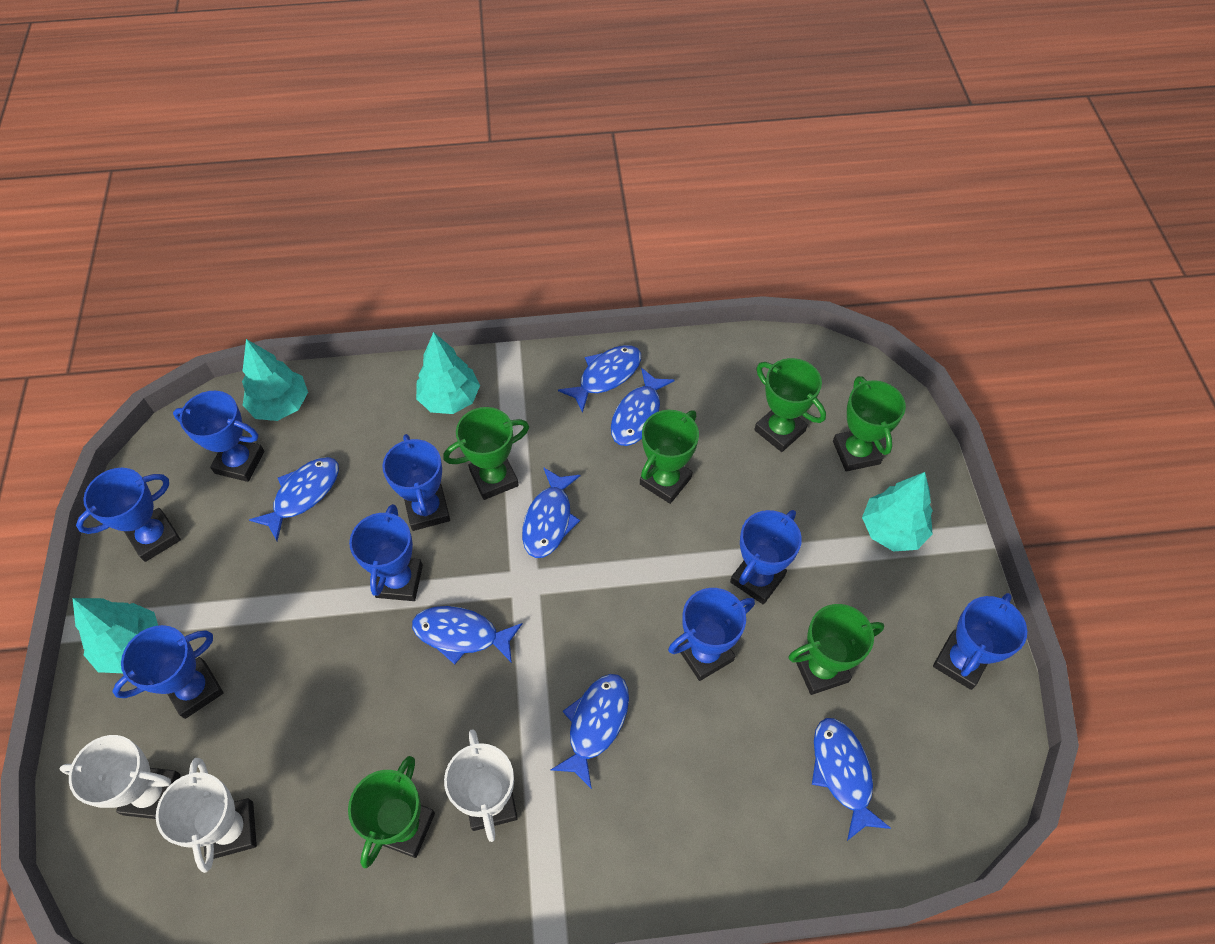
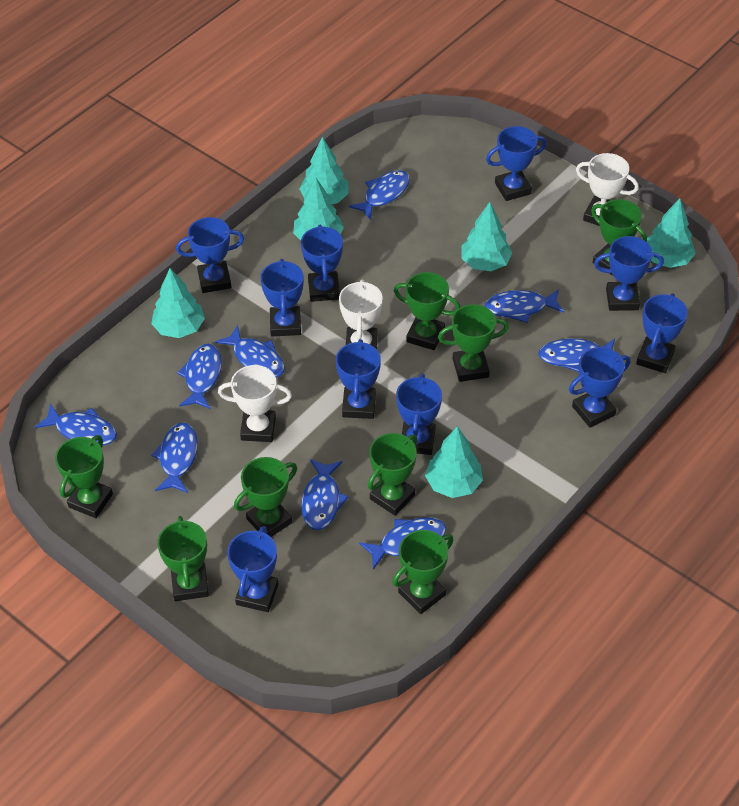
blue fish: [249,457,339,541] [412,606,522,665] [522,467,581,558] [551,674,629,789] [558,345,641,413] [611,368,675,446] [812,718,891,841] = 7 -> [35,404,117,445] [151,423,198,493] [177,344,222,409] [215,325,285,377] [301,459,348,530] [348,170,410,220] [359,517,446,570] [485,289,564,323] [538,338,615,372] = 9
blue trophy: [76,468,181,562] [112,625,224,719] [173,391,264,482] [349,504,423,601] [382,434,450,531] [668,588,755,681] [730,510,802,605] [933,593,1027,690] = 8 -> [176,217,244,293] [227,526,278,612] [260,259,304,336] [301,225,343,302] [336,339,381,419] [396,374,442,455] [486,126,546,201] [569,347,630,428] [594,236,664,311] [636,293,688,373] = 10
green trophy: [348,756,435,869] [443,407,529,500] [640,410,699,504] [754,358,826,452] [788,604,884,695] [833,376,906,472] = 6 -> [55,435,113,518] [157,516,209,601] [234,457,297,537] [368,433,417,516] [392,530,454,614] [394,272,460,350] [438,304,508,382] [591,199,647,276] = 8
turquoise tree: [73,598,158,673] [242,339,308,421] [416,332,480,414] [862,472,933,551] = 4 -> [151,268,205,338] [293,177,344,240] [299,137,349,204] [425,426,483,498] [461,202,512,271] [647,198,696,268] = 6

